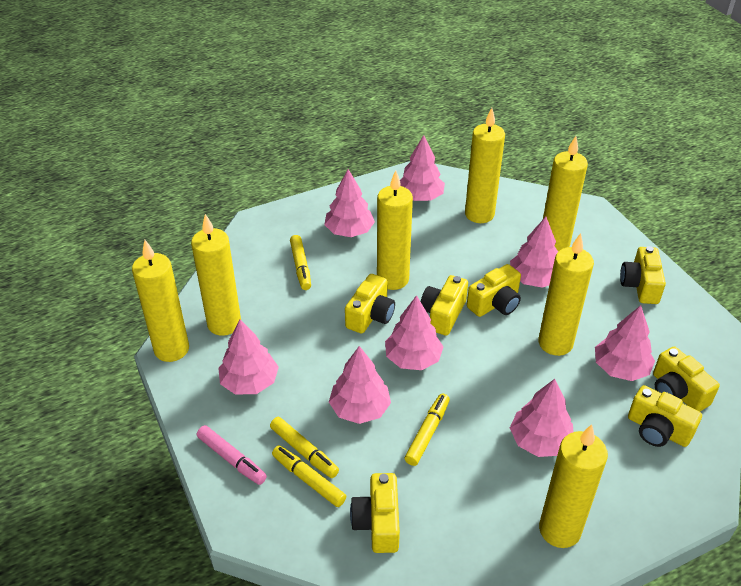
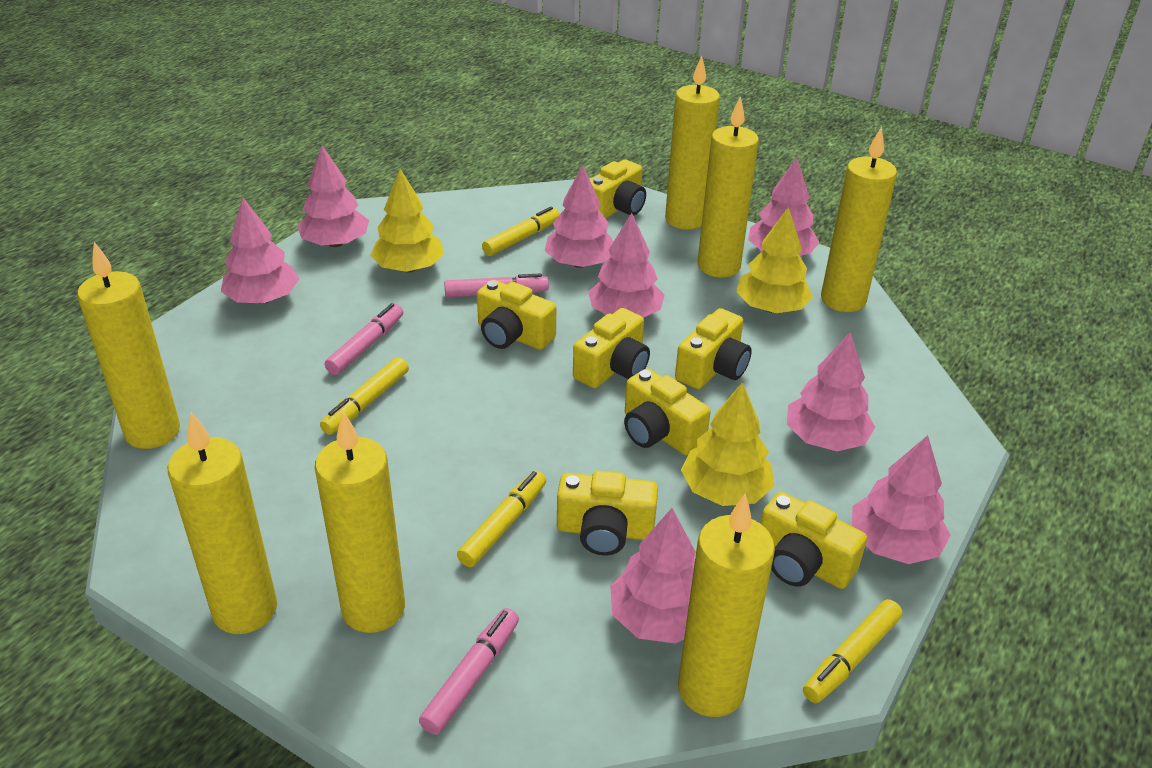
pink marker: [197,425,267,485] = 1 -> [325,303,403,375] [419,608,519,735] [444,273,549,297] = 3
yellow tree: none = 0 -> [370,169,444,272] [681,382,774,506] [736,207,813,313] = 3

